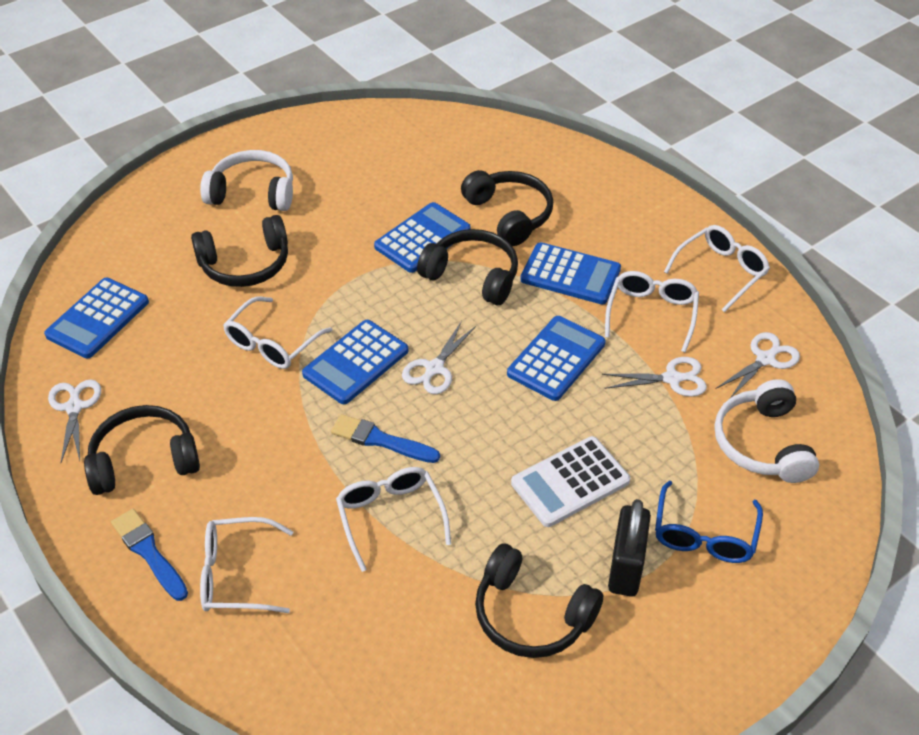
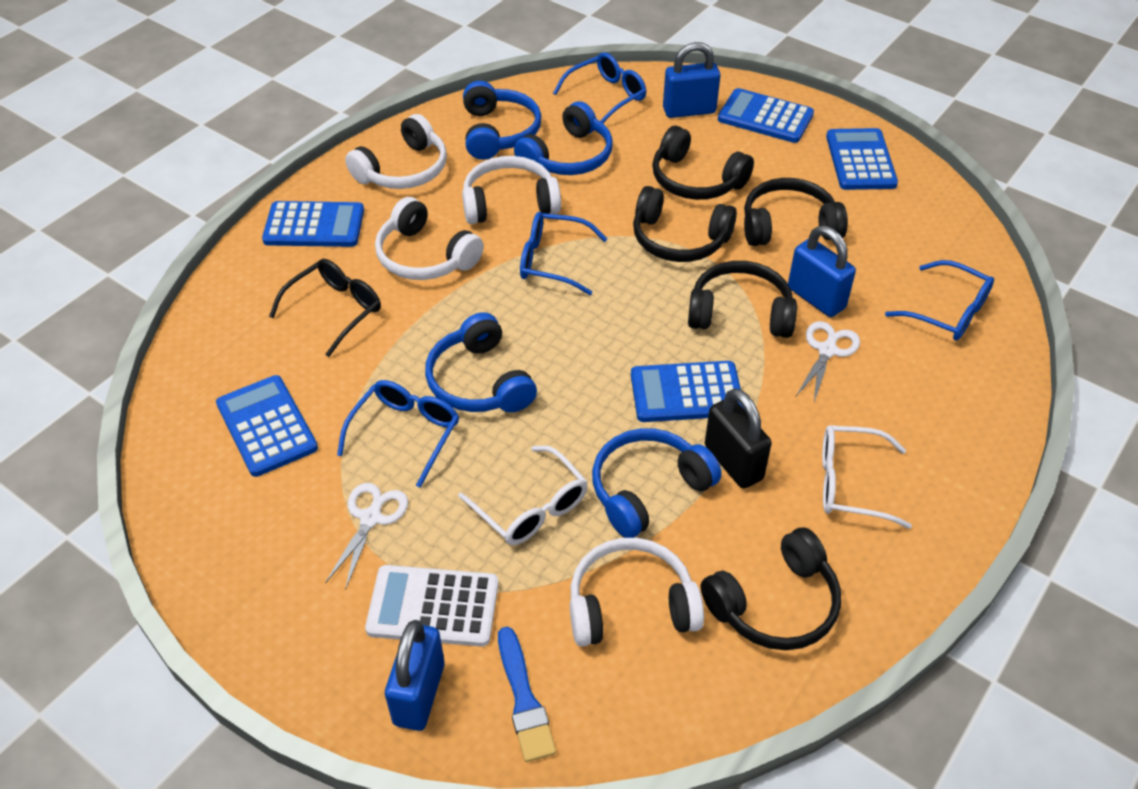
black glasses: none = 0 -> [269,259,381,357] = 1
blue brush: [111,509,188,601] [331,414,440,463] = 2 -> [498,627,556,762] = 1
blue glasses: [655,481,763,563] = 1 -> [337,380,459,488] [520,212,607,295] [553,52,646,123] [885,260,994,340] = 4
blue headphones: none = 0 -> [425,312,537,412] [463,81,541,160] [514,101,613,175] [592,428,721,538] = 4
blue padlock: none = 0 -> [385,620,445,731] [663,42,720,118] [788,226,856,317] = 3
white glasses: [200,517,294,613] [223,297,333,369] [336,467,451,572] [605,271,699,353] [664,225,770,312] = 5 -> [458,445,588,545] [822,425,912,529] = 2
white headphones: [200,150,293,211] [714,379,819,483] = 2 -> [345,114,447,189] [375,197,484,280] [462,156,561,224] [570,538,704,647] = 4
white scissors: [48,379,101,462] [402,321,476,394] [602,357,707,397] [716,332,800,398] = 4 -> [325,483,408,590] [796,321,860,402] = 2

